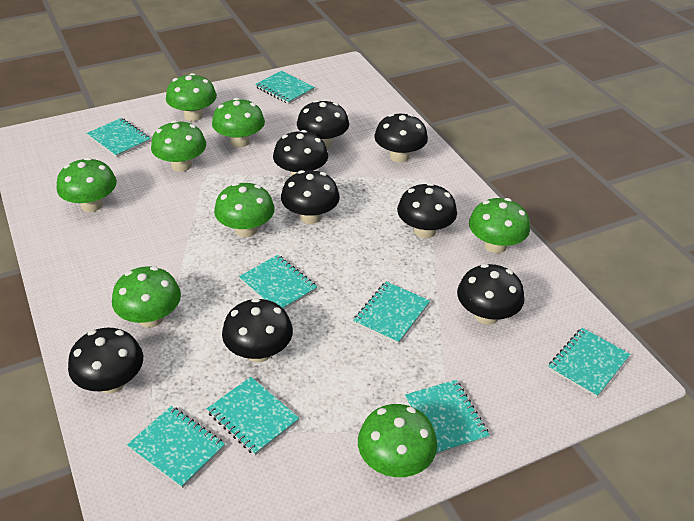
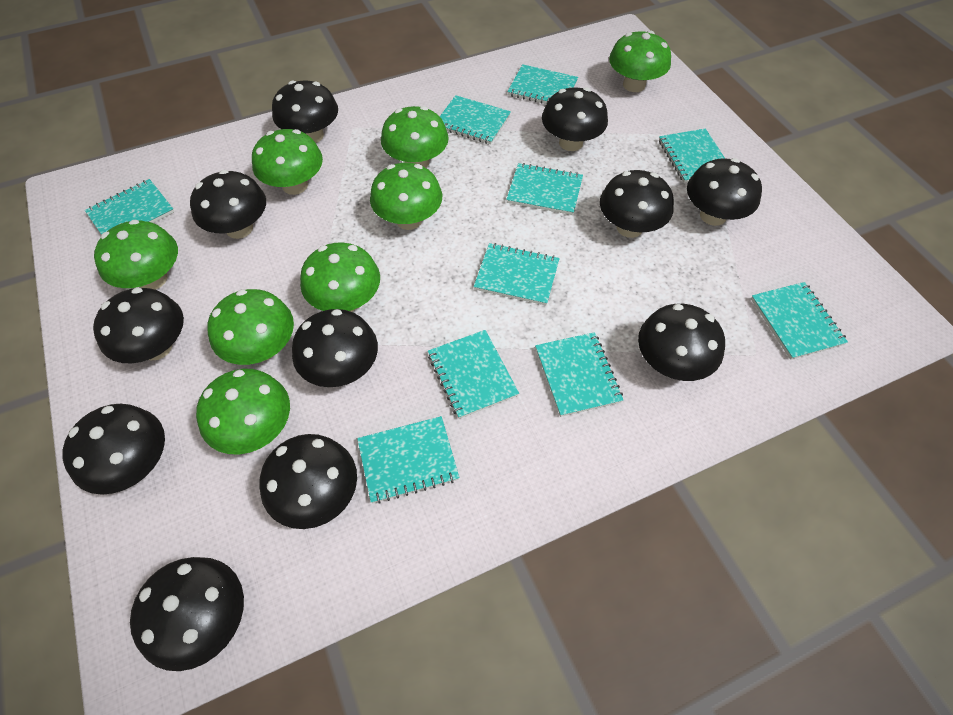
black mushroom: [68,328,143,394] [222,298,293,362] [273,130,328,176] [281,170,340,224] [297,100,349,148] [374,114,428,163] [397,183,457,238] [457,264,525,325] = 8 -> [62,404,165,495] [93,287,184,363] [130,557,244,671] [190,170,266,239] [259,434,357,529] [272,80,338,143] [292,309,378,387] [542,87,608,151] [600,170,674,238] [638,304,725,381] [687,158,762,226] = 11
turquoise notebook: [87,118,151,157] [127,406,225,488] [207,377,299,455] [239,254,317,310] [255,70,315,104] [353,281,430,344] [405,380,490,455] [548,328,630,398] = 8 -> [85,179,174,235] [357,416,459,504] [428,330,519,419] [440,95,511,144] [474,243,560,305] [506,163,583,215] [507,64,578,104] [535,332,623,417] [659,128,725,183] [751,282,848,360] = 10

